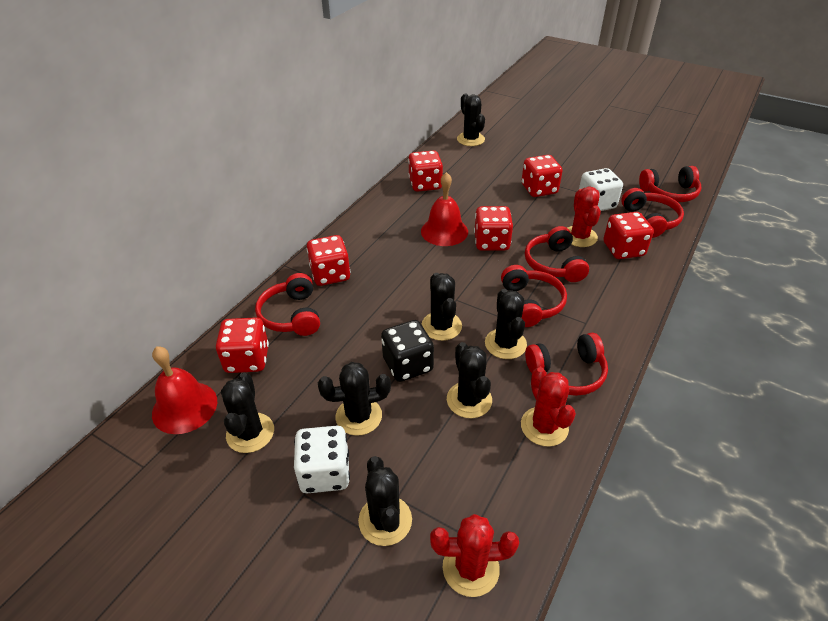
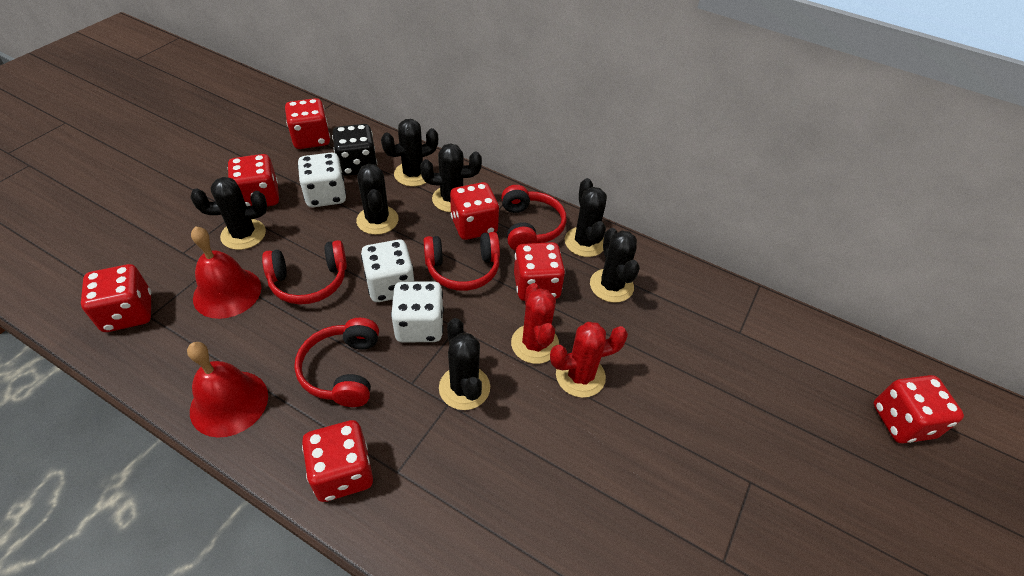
red cactus: [430,514,519,597] [521,367,576,447] [567,187,601,247] = 3 -> [511,283,559,364] [550,322,628,398] = 2
red dice: [216,317,269,373] [307,235,350,286] [408,150,443,192] [474,206,513,251] [521,155,562,197] [604,212,654,259] = 6 -> [81,264,151,332] [228,154,279,206] [285,98,330,149] [302,420,373,502] [450,182,499,240] [514,242,565,301] [873,375,964,444] = 7
red headphones: [255,273,320,336] [501,265,567,327] [525,226,589,282] [525,333,608,396] [621,188,684,238] [639,166,701,202] = 6 -> [262,240,347,304] [294,318,379,407] [423,232,500,291] [501,185,567,251] = 4
white dice: [294,426,350,494] [579,168,623,211] = 2 -> [298,152,346,207] [361,240,414,302] [391,281,444,343] = 3

